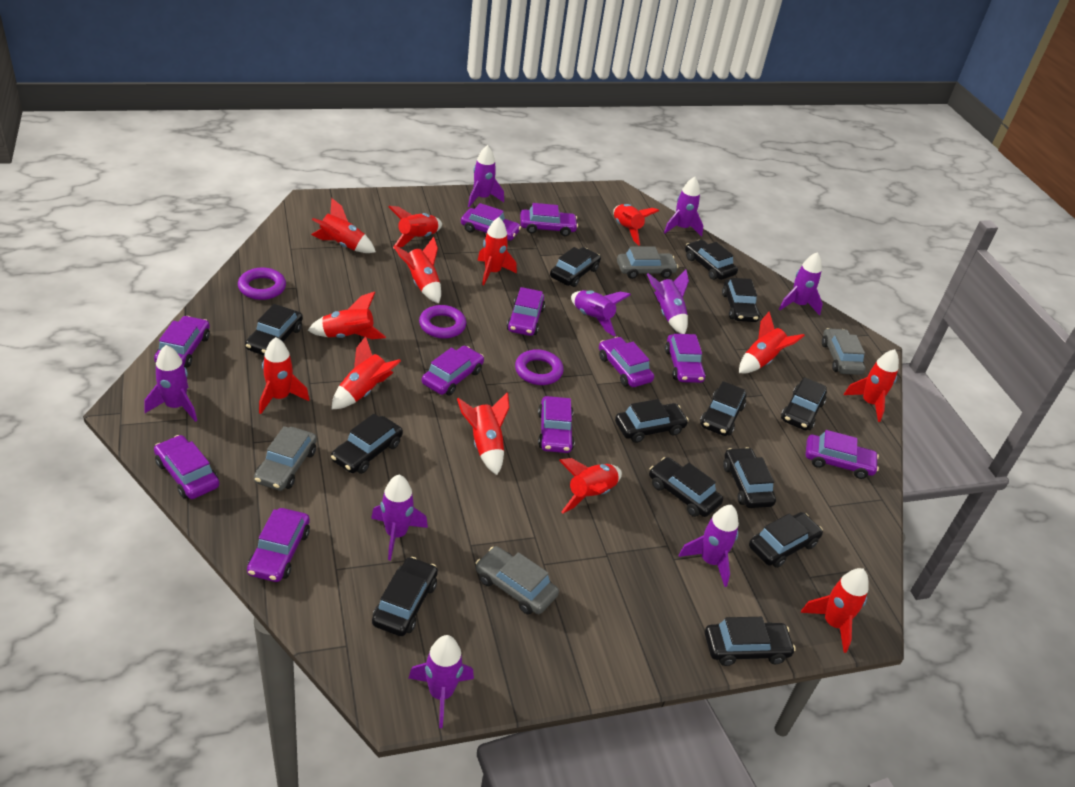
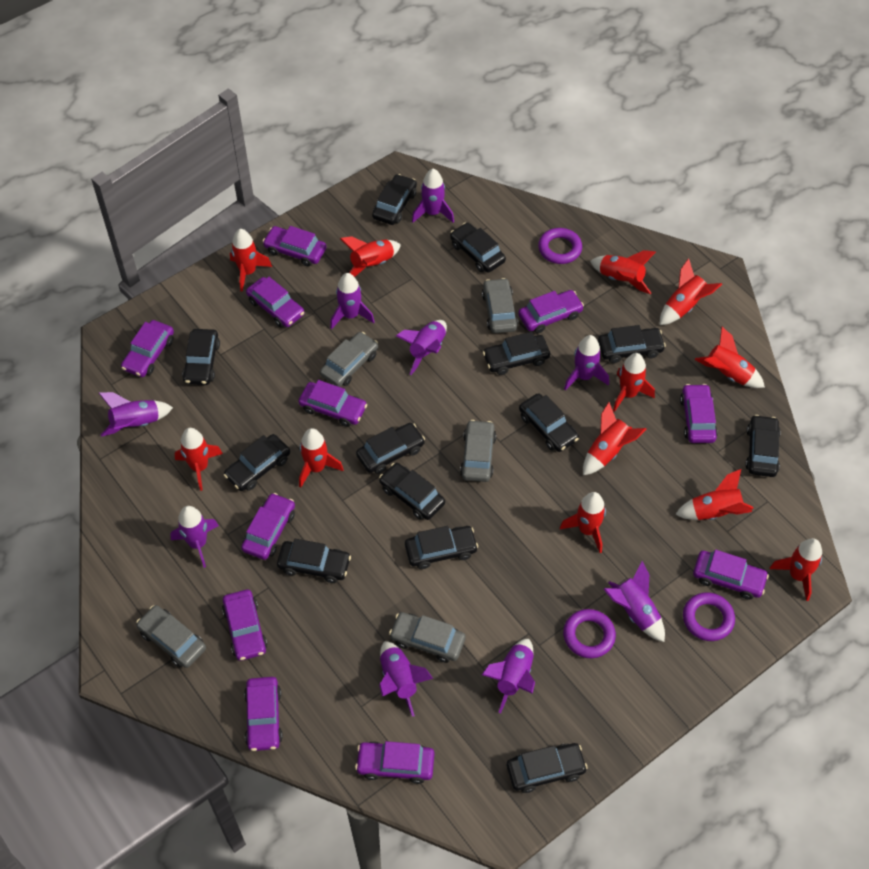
grey car: [254,426,317,491] [476,546,559,615] [617,246,678,279] [822,328,866,375] = 4 -> [136,605,206,668] [320,332,378,387] [389,612,466,663] [460,420,496,482] [482,278,518,333] = 5
red rocket: [259,337,310,414] [307,291,386,339] [311,198,376,253] [331,336,401,410] [389,206,442,249] [394,237,441,303] [457,392,509,475] [477,217,517,285] [559,458,622,513] [613,204,659,246] [739,311,805,373] [801,568,868,653] [844,349,899,422] = 13 -> [175,428,223,491] [230,229,272,292] [299,428,344,488] [340,236,401,277] [560,492,606,553] [583,402,646,475] [590,250,656,294] [613,353,655,412] [660,258,722,325] [675,469,754,520] [695,327,765,388] [770,538,822,601] = 12

